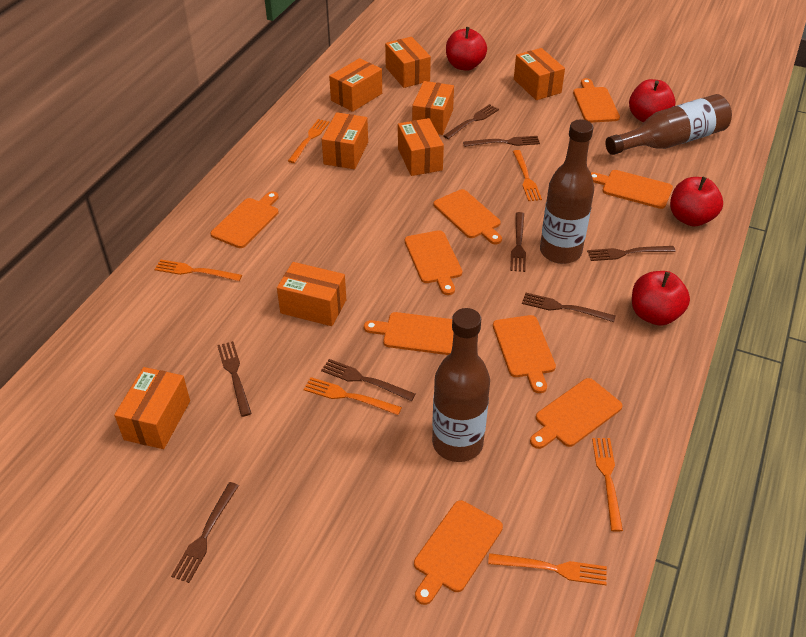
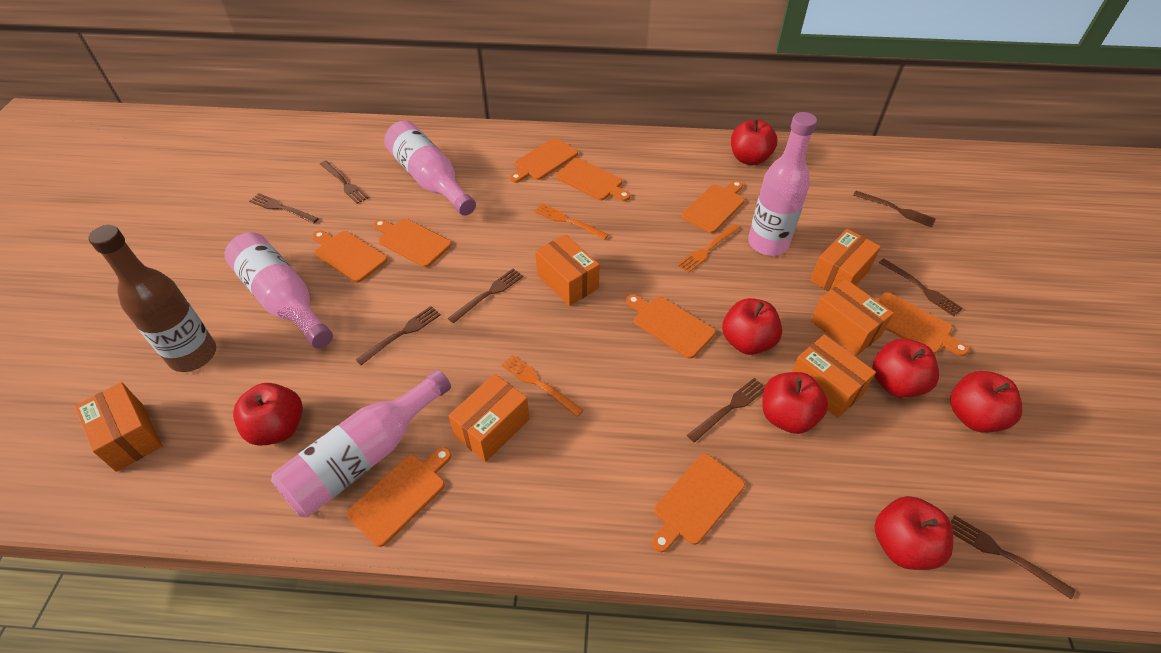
brown bottle: [432,308,490,462] [540,119,594,264] [605,94,732,155] = 3 -> [88,225,216,372] = 1
orange box: [114,367,190,449] [277,262,346,326] [322,112,368,169] [329,58,382,112] [385,37,431,88] [398,118,444,176] [412,81,454,135] [514,48,565,100] = 8 -> [74,382,162,472] [448,374,530,462] [535,234,600,306] [792,335,876,418] [810,229,881,291] [811,279,894,356] = 6
orange fork: [154,259,242,281] [288,119,330,163] [304,377,402,415] [488,553,607,585] [513,150,542,201] [592,438,623,532] = 6 -> [501,355,584,417] [534,203,609,240] [677,224,740,273] = 3
pink bottle: none = 0 -> [224,232,333,348] [271,370,451,517] [384,120,476,216] [748,112,817,256] = 4
red apple: [446,27,487,71] [629,79,675,123] [632,271,690,326] [670,177,723,227] = 4 -> [233,383,303,446] [722,298,782,355] [731,119,777,165] [762,372,828,434] [872,339,939,398] [874,496,953,570] [950,371,1023,432] = 7

